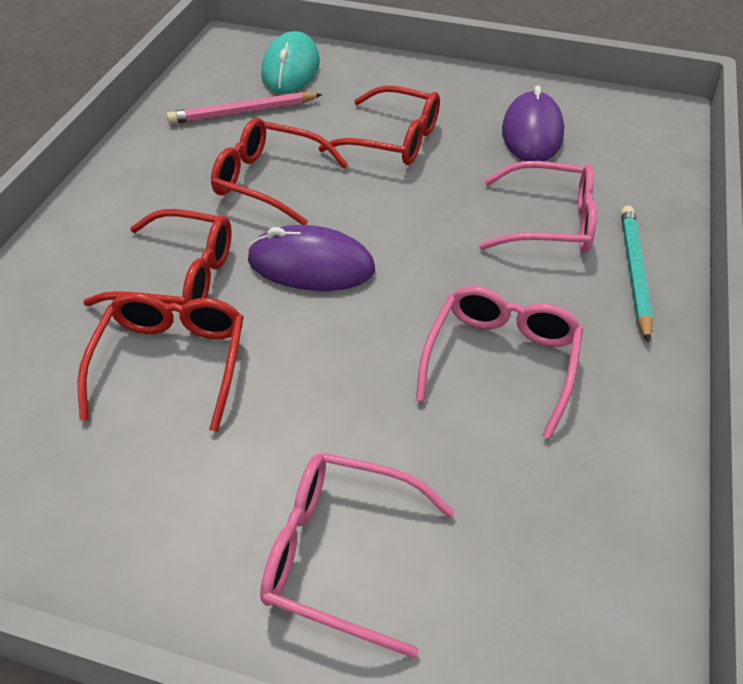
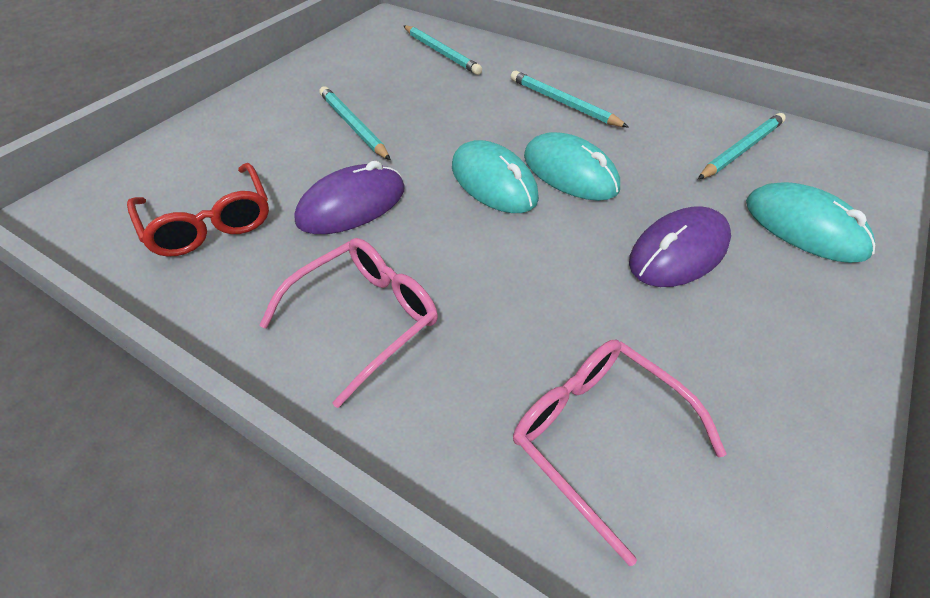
pink glasses: [260,453,455,658] [416,286,583,439] [479,161,597,253] = 3 -> [259,238,438,408] [513,340,727,566] = 2
pink pencil: [167,92,322,124] = 1 -> none = 0
red glasses: [78,293,244,432] [83,209,232,306] [211,118,349,225] [318,85,440,165] = 4 -> [127,163,269,257] = 1
turquoise mouse: [261,31,320,93] = 1 -> [452,140,539,213] [524,132,620,201] [746,182,875,263] = 3
turquoise pencil: [621,205,653,343] = 1 -> [320,86,391,160] [404,26,482,75] [511,71,629,128] [698,113,786,179] = 4

